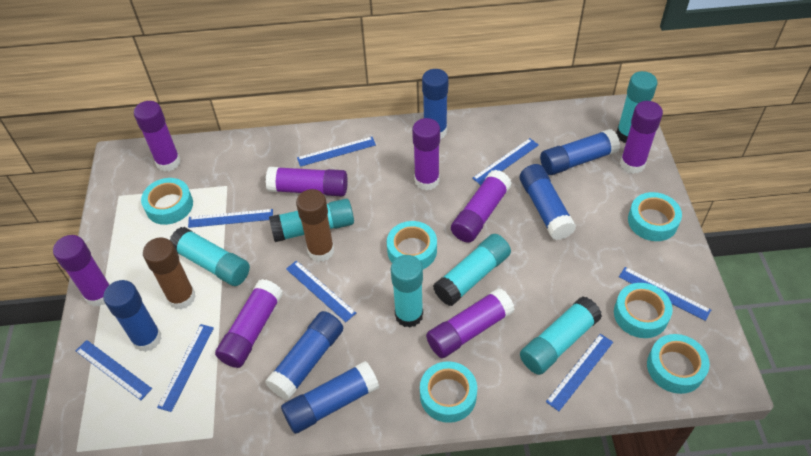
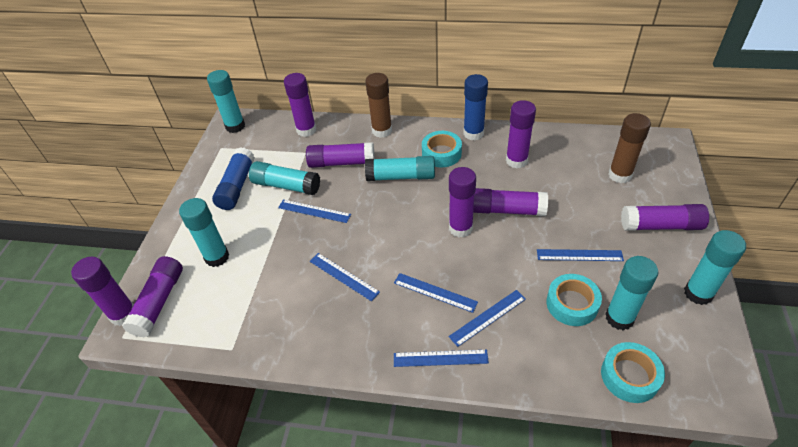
blue glue stick: [103,280,162,352] [265,311,343,400] [281,361,379,434] [422,69,449,139] [520,164,576,240] [540,129,620,175] = 6 -> [212,147,255,210] [463,74,488,141] = 2
blue ruler: [76,340,152,400] [157,324,214,412] [188,209,273,228] [286,260,356,322] [297,137,376,167] [472,138,539,185] [546,334,613,411] [619,267,711,321] = 8 -> [278,199,351,223] [310,253,380,301] [394,273,478,313] [394,350,489,367] [449,290,526,347] [537,249,624,261] = 6
turquoise tape: [141,178,193,225] [387,221,437,269] [420,361,477,423] [614,283,673,338] [628,192,682,241] [647,334,710,394] = 6 -> [422,131,462,167] [546,274,602,326] [601,342,665,403] = 3

